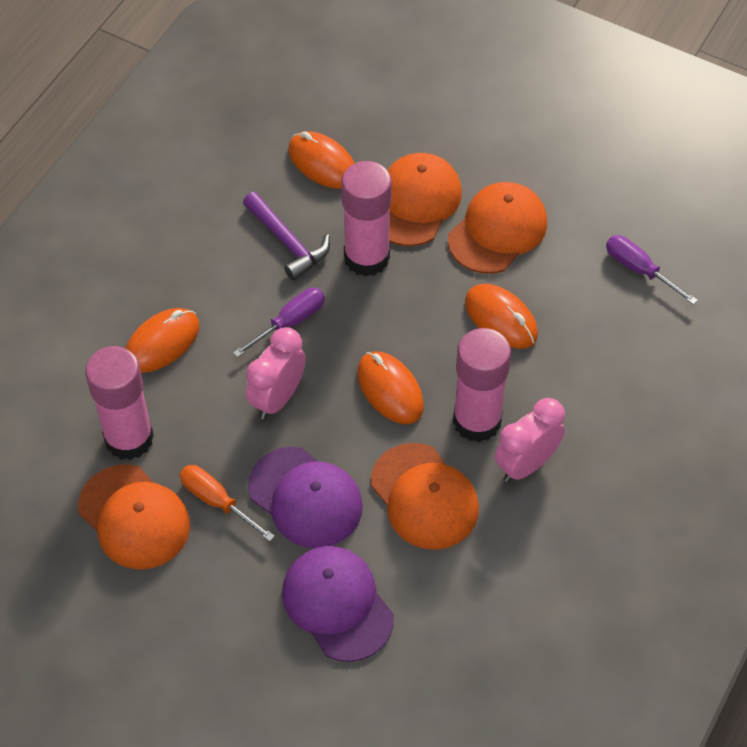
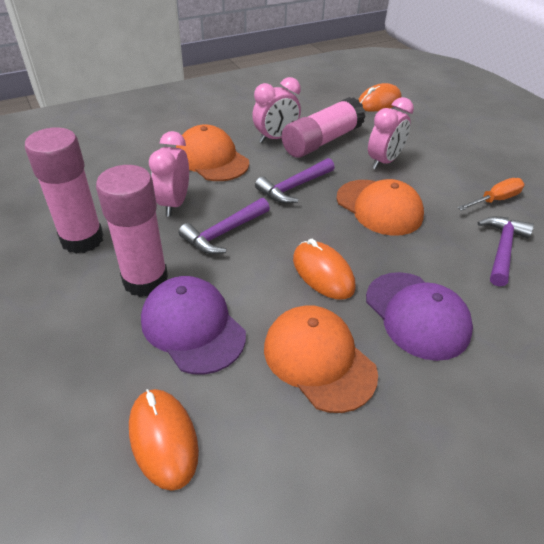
orange cap: [78,464,190,570] [371,443,479,550] [387,153,462,246] [448,182,547,274] = 4 -> [176,124,249,181] [264,305,378,413] [336,179,424,236] = 3
orange mouse: [125,308,200,373] [288,131,355,189] [357,351,424,424] [465,284,538,349] = 4 -> [129,389,199,491] [293,239,356,300] [358,83,402,112] = 3
pink clock: [246,327,306,419] [495,398,565,482] = 2 -> [149,131,189,217] [252,77,301,143] [368,97,414,170] = 3
purple hammer: [243,192,330,281] = 1 -> [179,198,270,254] [255,158,335,204] [478,216,534,287] = 3
purple screwdriver: [233,288,325,358] [606,235,698,305] = 2 -> none = 0

